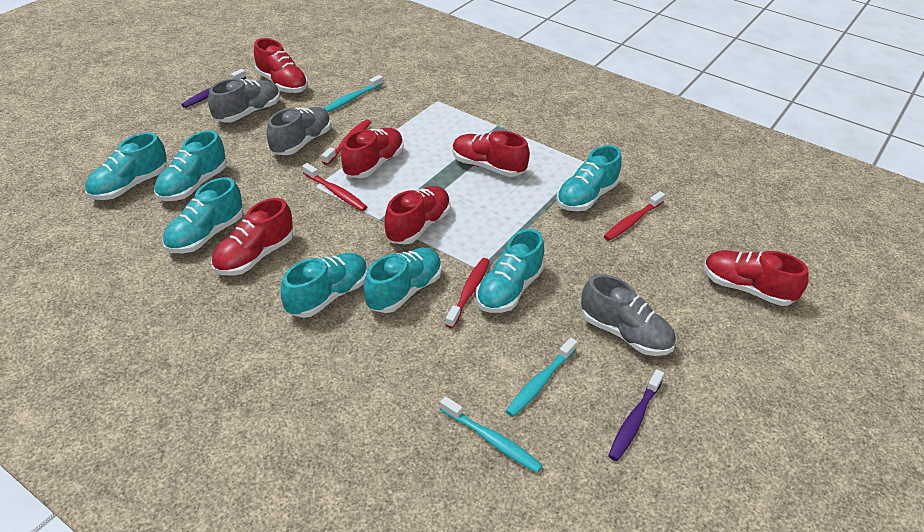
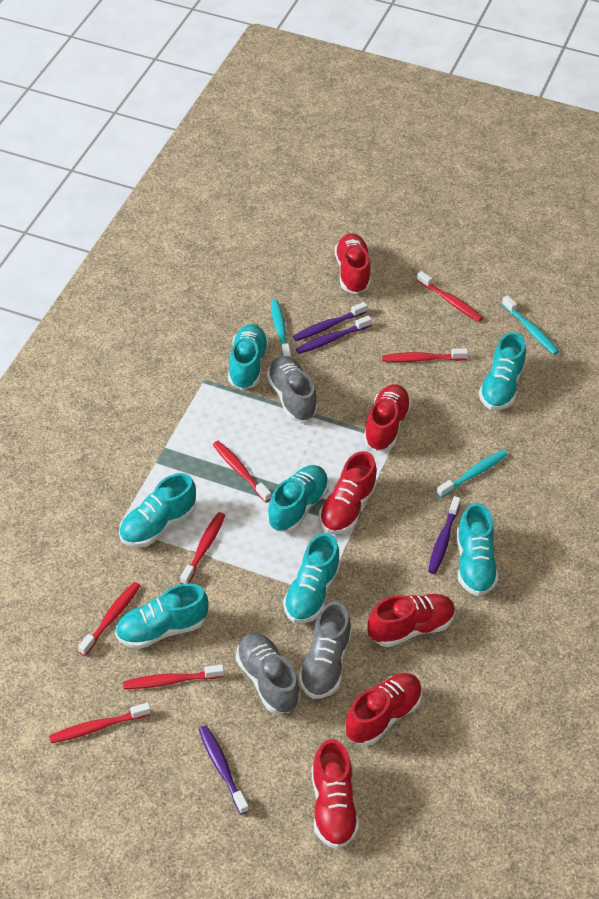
purple toothbrush: [181,69,246,108] [608,369,664,461] = 2 -> [199,726,249,815] [293,302,367,341] [296,315,372,354] [428,496,461,574] = 4
red toothbrush: [302,163,367,211] [321,119,371,165] [445,258,490,328] [604,191,665,241] = 4 -> [49,702,151,743] [78,582,140,656] [123,665,224,689] [180,512,225,584] [213,441,271,502] [382,348,468,362] [417,271,483,322] = 7

